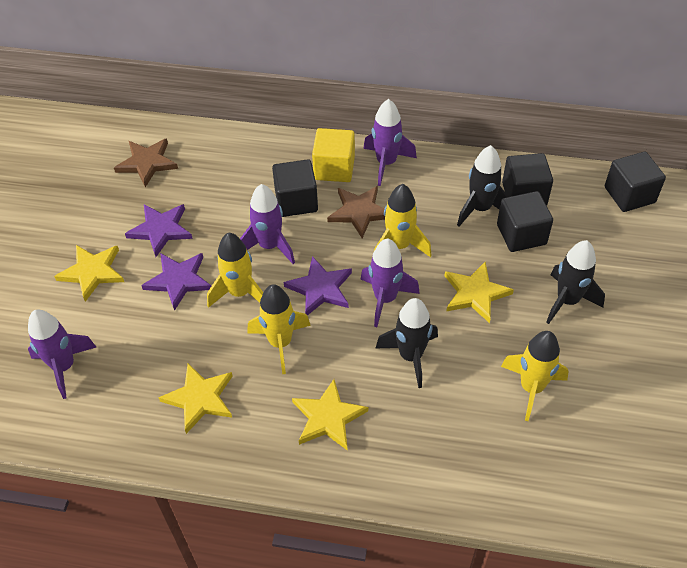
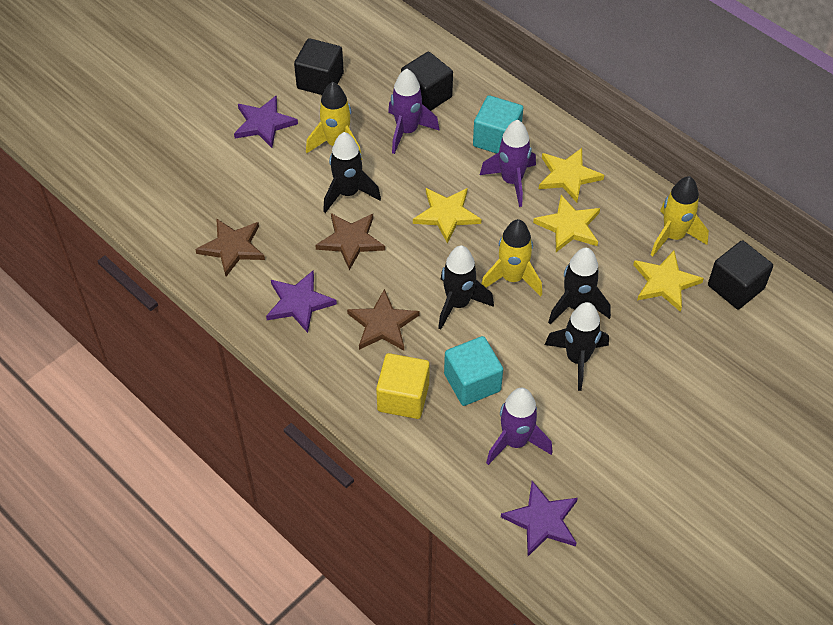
black cube: [272,159,318,217] [497,191,553,252] [502,153,553,206] [605,152,666,212] = 4 -> [294,38,344,95] [401,52,453,111] [708,240,773,309] = 3
black rocket: [375,298,438,388] [457,145,508,227] [546,240,605,324] = 3 -> [323,132,381,213] [438,246,494,329] [545,302,609,391] [548,248,611,324] = 4
brown star: [114,138,178,187] [327,186,385,238] = 2 -> [195,218,265,277] [315,213,385,270] [347,289,419,350] = 3
purple rocket: [28,309,96,399] [240,184,295,264] [360,238,420,327] [363,99,417,186] = 4 -> [388,69,440,154] [480,120,536,207] [486,388,552,465] = 3
turquoise cube: none = 0 -> [444,336,503,406] [473,95,523,154] = 2
yellow rocket: [207,233,264,308] [247,284,311,374] [374,184,431,257] [501,331,569,421] = 4 -> [306,82,362,160] [481,219,542,297] [651,176,709,257] = 3

